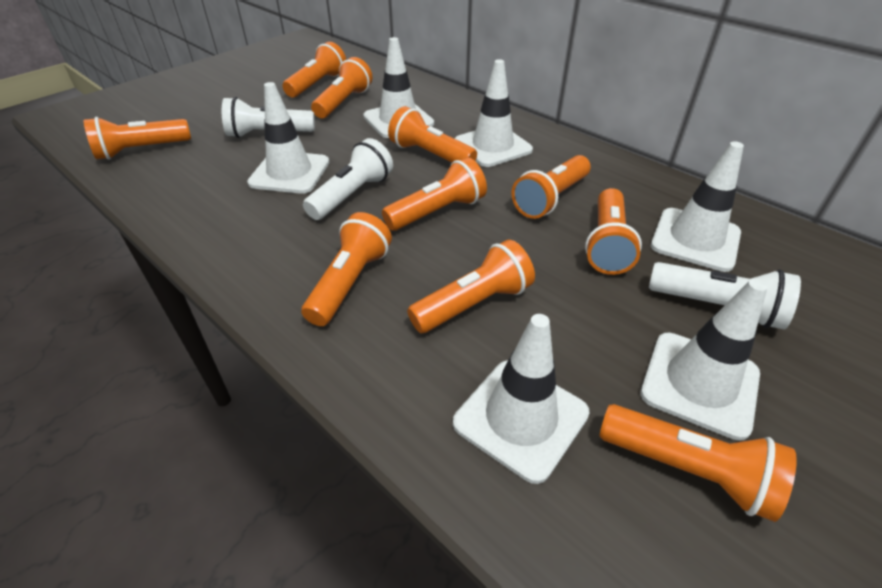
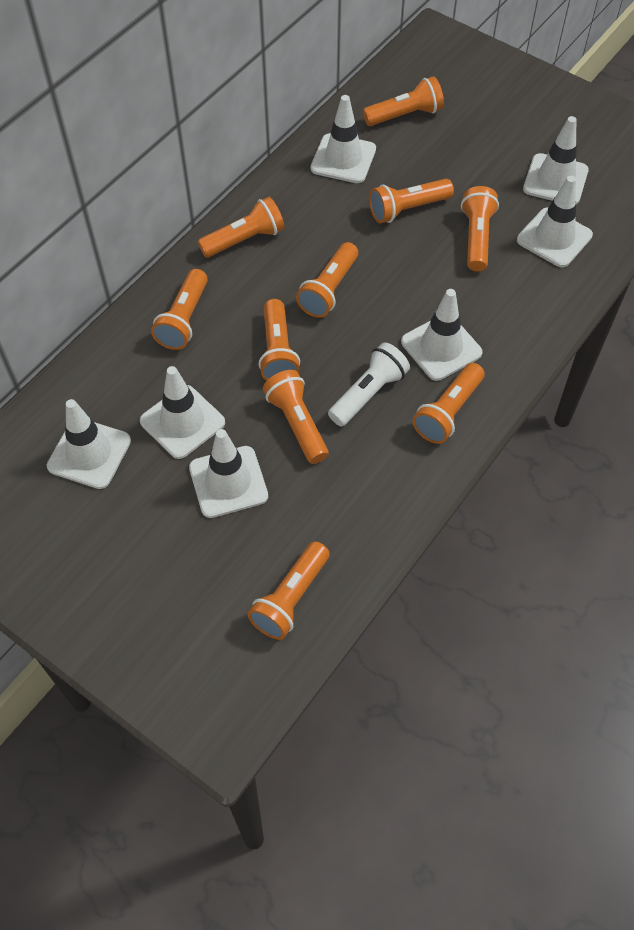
white flashlight: [222,97,315,138] [303,138,393,220] [649,262,801,329] = 3 -> [328,342,410,427] = 1
white traffic cone: [247,82,329,194] [363,37,434,138] [453,314,590,484] [454,59,533,167] [640,279,768,441] [651,141,744,272] = 6 -> [47,399,131,489] [140,366,225,459] [189,429,268,518] [311,95,376,183] [401,289,483,381] [517,176,593,267] [523,116,589,204] = 7

